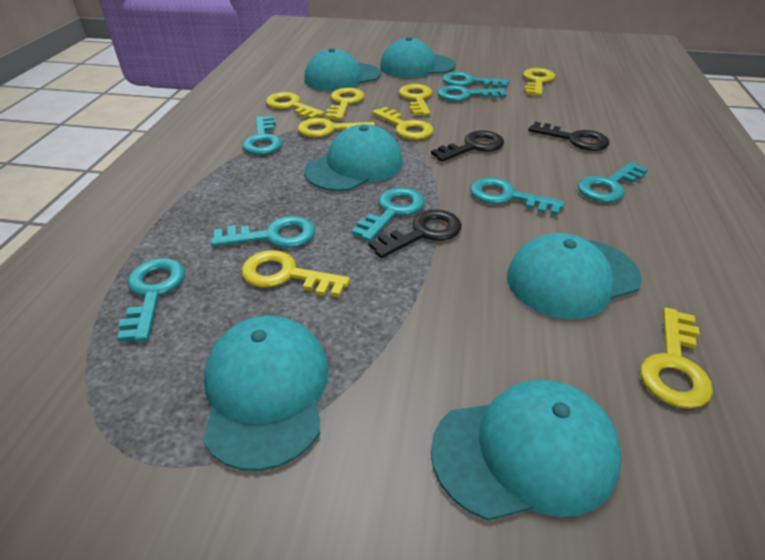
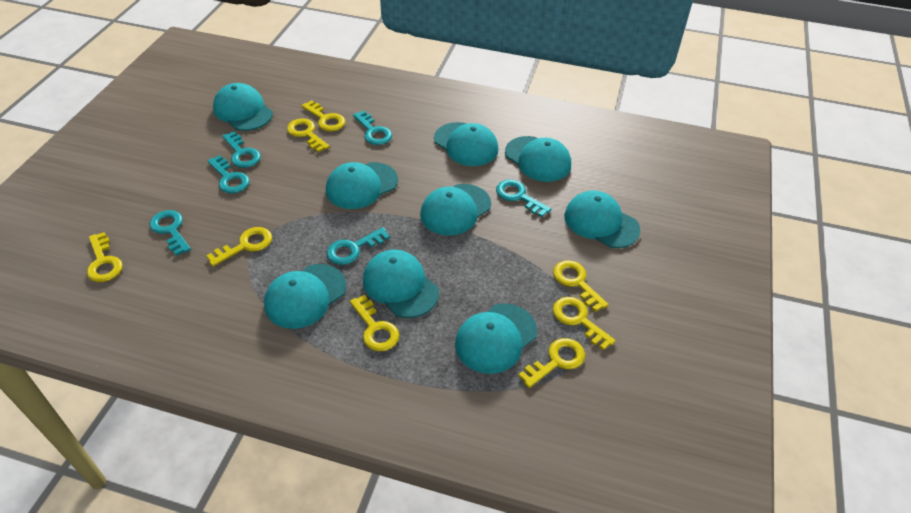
black key: [369,210,462,258] [431,130,504,162] [528,122,609,151] = 3 -> none = 0
turquoise cap: [203,316,329,471] [304,48,381,91] [304,124,403,192] [380,37,456,78] [431,380,622,521] [507,233,642,319] = 6 -> [213,83,273,131] [264,264,346,329] [326,162,398,209] [363,250,439,318] [420,184,491,236] [434,122,499,166] [455,303,537,374] [505,136,571,182] [564,190,640,248] = 9
turquoise key: [117,258,185,342] [211,216,315,248] [242,116,282,155] [352,188,425,242] [438,85,507,101] [443,72,509,88] [470,177,565,216] [578,162,648,202] = 8 -> [150,210,191,256] [207,155,250,193] [222,131,261,168] [327,227,390,265] [353,111,392,145] [496,180,551,217] = 6

